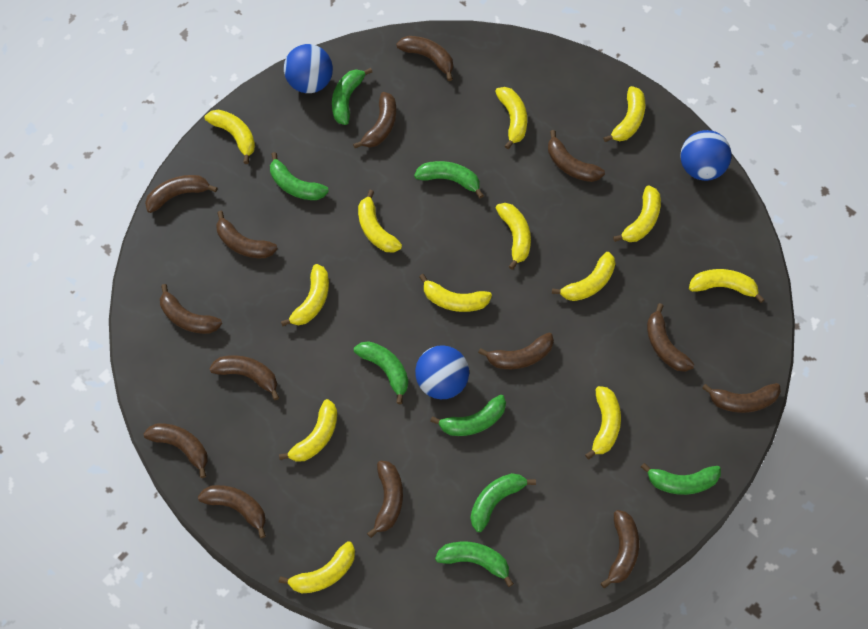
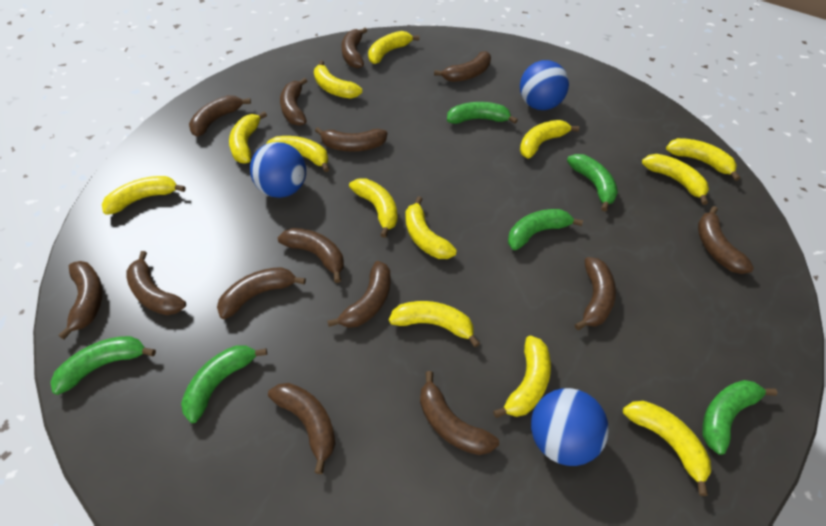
green banana: [270,152,329,200] [332,68,372,125] [354,341,408,404] [414,161,484,198] [430,395,506,436] [435,541,514,587] [470,473,536,532] [641,463,721,495] = 8 -> [50,336,156,395] [181,345,267,423] [447,102,518,124] [508,209,583,250] [567,154,618,212] [702,380,778,455] = 6

